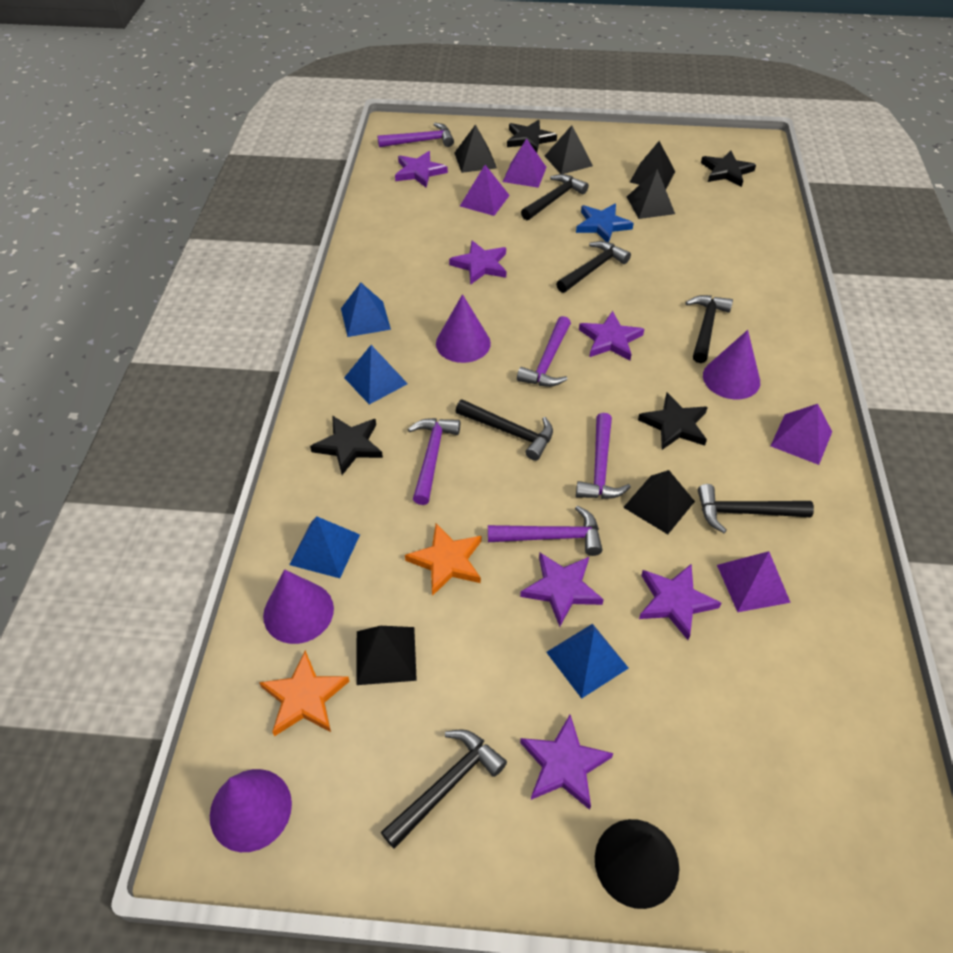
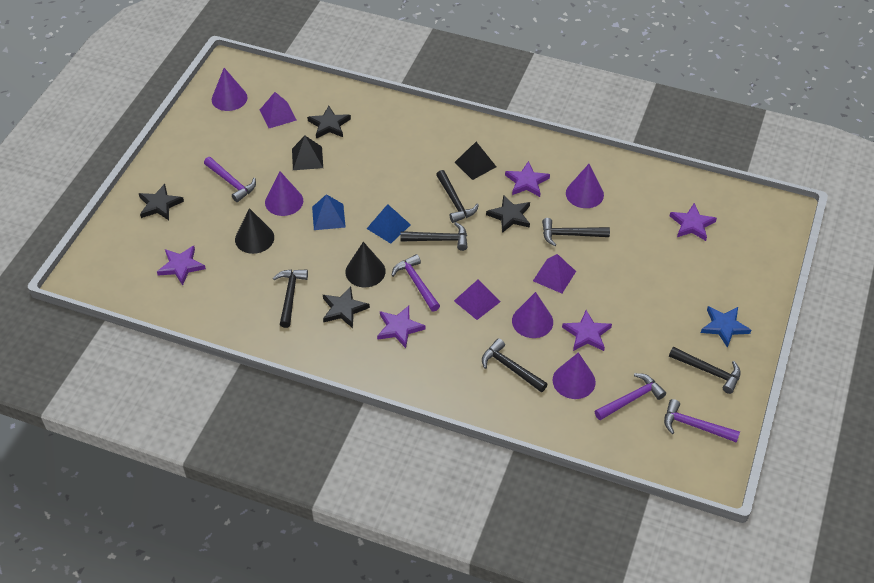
black cone: [595,819,679,909] = 1 -> [235,208,274,254] [345,242,386,287] = 2
black pyramid: [356,626,417,685] [454,124,497,173] [545,125,593,174] [623,470,695,534] [627,169,675,219] [630,141,675,189] = 6 -> [292,136,323,170] [454,142,496,180] = 2
blue pyramid: [290,517,360,578] [341,282,391,337] [344,345,408,404] [546,624,629,699] = 4 -> [312,194,346,230] [367,204,411,244] = 2
orange star: [259,650,350,736] [405,523,481,596] = 2 -> none = 0
purple cone: [210,769,292,852] [263,569,334,644] [436,294,491,363] [703,330,760,400] = 4 -> [212,68,247,111] [265,171,303,216] [512,292,553,338] [552,352,596,399] [566,164,604,208] = 5
purple hammer: [378,123,454,147] [408,418,460,505] [488,506,602,556] [517,316,571,387] [576,413,631,499] = 5 -> [204,157,256,202] [391,254,440,312] [594,373,666,420] [664,399,740,443] = 4
purple pyramid: [460,165,510,216] [503,138,547,188] [717,551,791,612] [771,404,832,465] = 4 -> [260,92,296,128] [454,280,500,320] [533,254,576,293] = 3
purple star: [395,151,448,188] [449,240,506,285] [520,553,604,627] [520,715,614,810] [579,311,644,360] [639,564,721,640] = 6 -> [157,246,206,285] [377,306,426,348] [505,161,550,197] [562,310,612,351] [670,203,717,241] = 5

